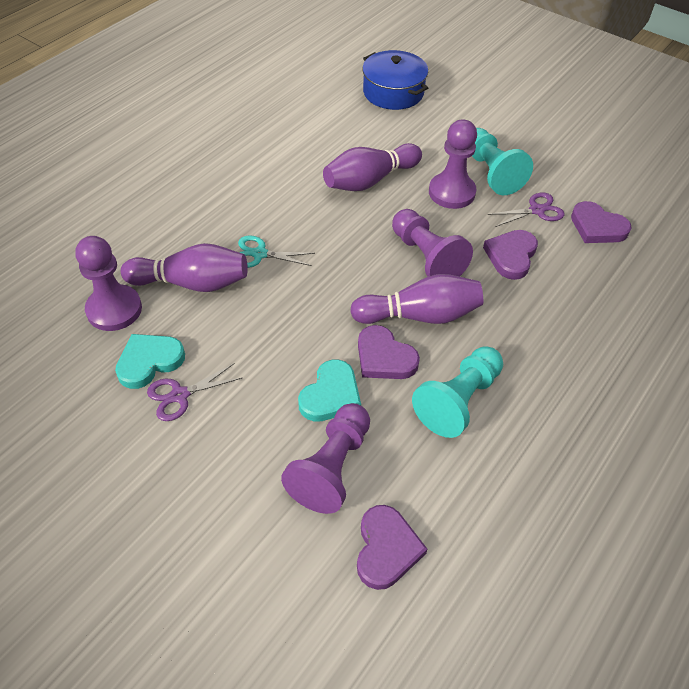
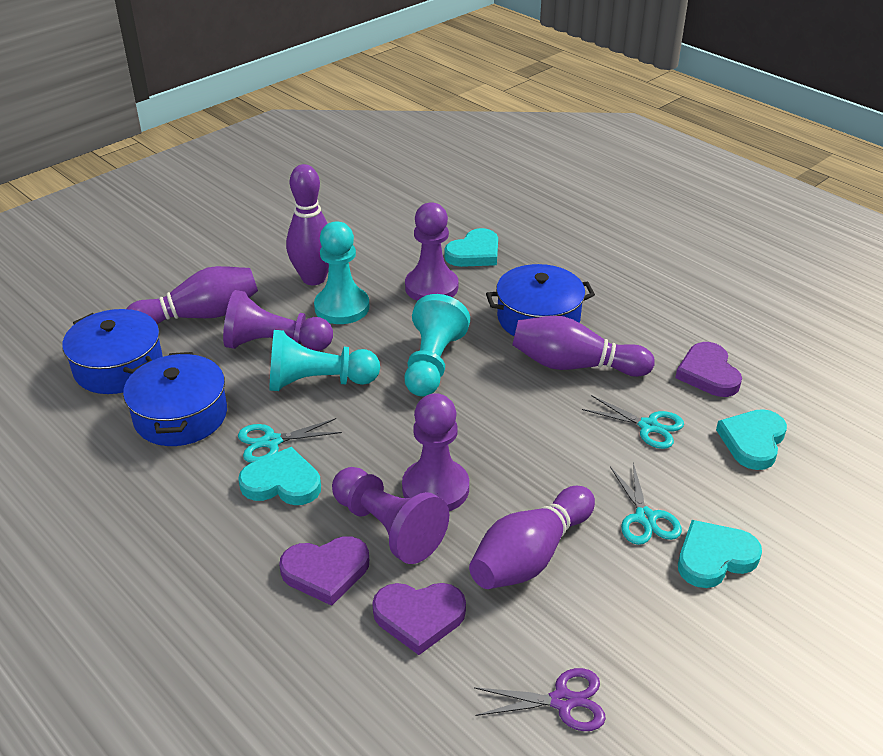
blue pot: [362,50,428,110] = 1 -> [62,309,163,394] [123,352,227,446] [486,264,595,336] = 3
purple bowling pin: [121,243,248,292] [323,143,422,191] [350,274,483,324] = 3 -> [126,266,258,324] [286,164,329,285] [469,486,595,589] [512,316,655,377] = 4
purple heart: [357,505,427,590] [358,325,420,379] [483,230,538,280] [571,201,632,243] = 4 -> [279,536,369,606] [372,583,466,655] [675,342,742,397] = 3
purple scissors: [147,363,242,421] [487,193,564,227] = 2 -> [474,668,606,731] = 1
turquoise heart: [115,334,185,389] [298,360,361,422] = 2 -> [238,447,321,505] [445,228,498,267] [678,520,762,588] [716,409,787,470] = 4
turquoise pawn: [412,346,503,438] [472,128,533,195] = 2 -> [269,330,380,391] [314,221,369,324] [405,294,470,397] = 3
turquoise scissors: [238,235,315,268] = 1 -> [238,418,342,463] [582,395,684,449] [610,463,682,545] = 3

